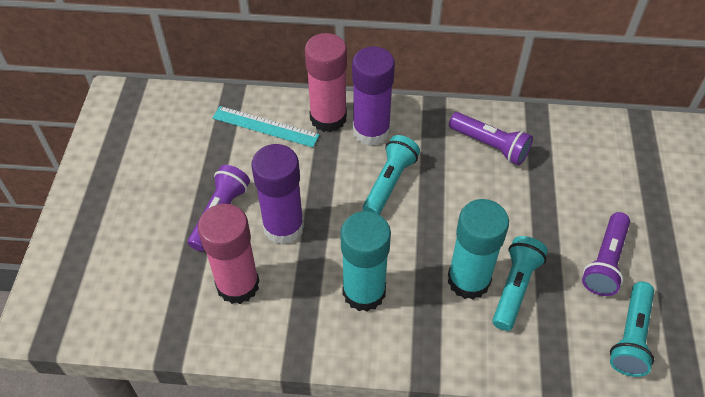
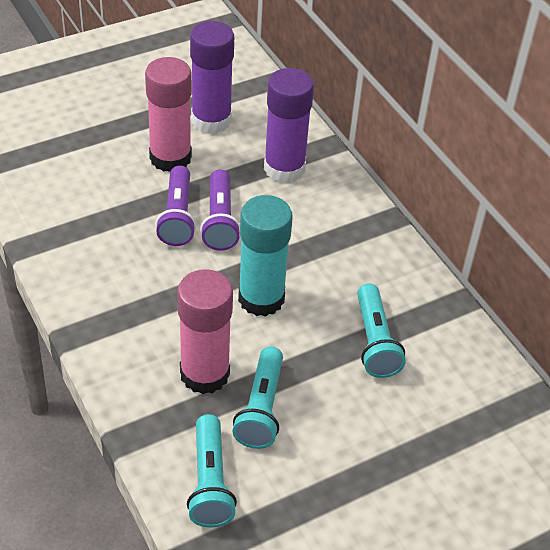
purple flashlight: [188,165,250,251] [449,112,533,165] [582,212,630,296] = 3 -> [155,165,196,246] [200,170,240,251] = 2
turquoise glue stick: [340,211,391,312] [448,199,509,300] = 2 -> [238,195,293,317] = 1
turquoise ruler: [212,106,320,147] = 1 -> none = 0

